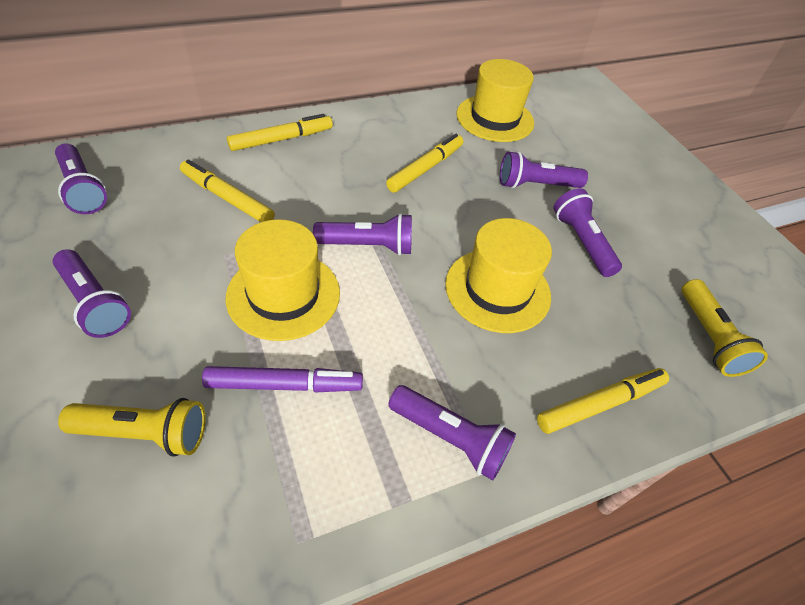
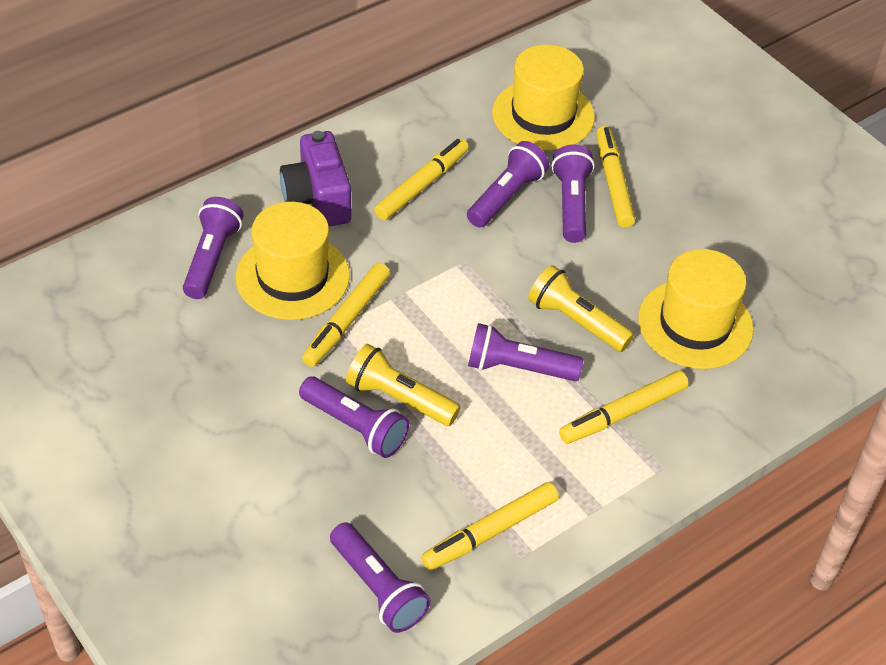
purple camera: none = 0 -> [280,131,351,226] = 1
purple marker: [202,366,363,392] = 1 -> none = 0
yellow marker: [180,159,275,222] [227,114,333,151] [386,134,463,193] [537,368,669,434] = 4 -> [302,263,390,367] [374,139,469,220] [421,482,559,570] [559,371,689,444] [596,126,635,228] = 5

